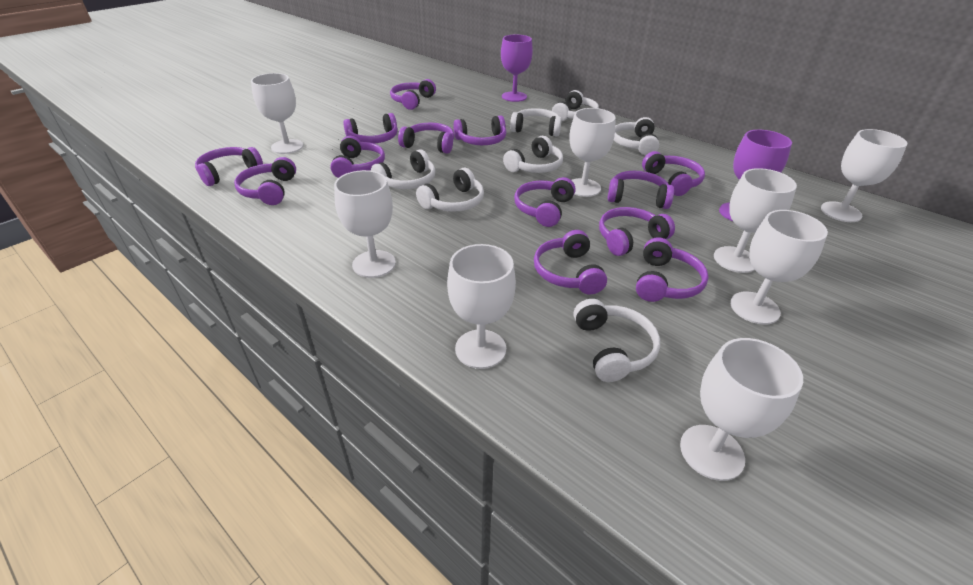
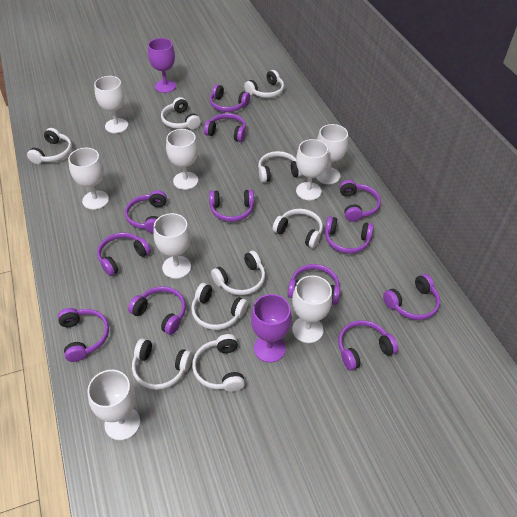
purple headphones: [195,147,263,186] [234,157,296,205] [330,136,385,178] [343,113,398,143] [390,79,436,110] [398,123,454,154] [453,116,506,145] [514,177,576,227] [534,230,607,294] [599,207,675,256] [607,171,674,209] [636,237,709,302] [642,151,705,196] = 13 -> [58,308,109,362] [97,232,151,276] [125,190,167,233] [128,286,186,335] [204,113,246,142] [209,190,254,222] [210,84,250,112] [288,264,340,305] [325,216,374,254] [338,320,398,371] [339,180,381,222] [383,274,440,320] = 12
white headphones: [371,149,435,189] [416,168,484,212] [503,136,563,173] [510,108,562,136] [552,90,599,122] [574,299,660,382] [614,117,659,155] = 7 -> [27,128,72,164] [132,339,192,390] [161,97,201,130] [191,283,248,330] [192,334,245,392] [211,251,265,295] [244,70,284,98] [258,151,302,183] [272,209,323,248] = 9

